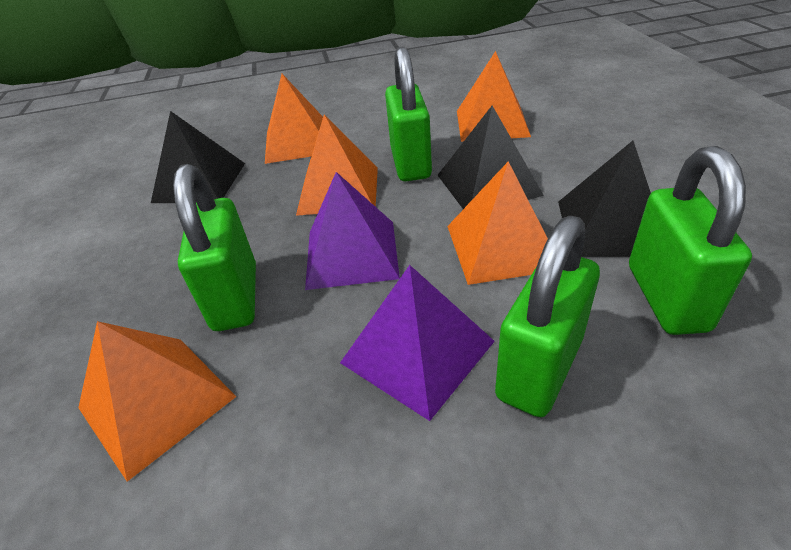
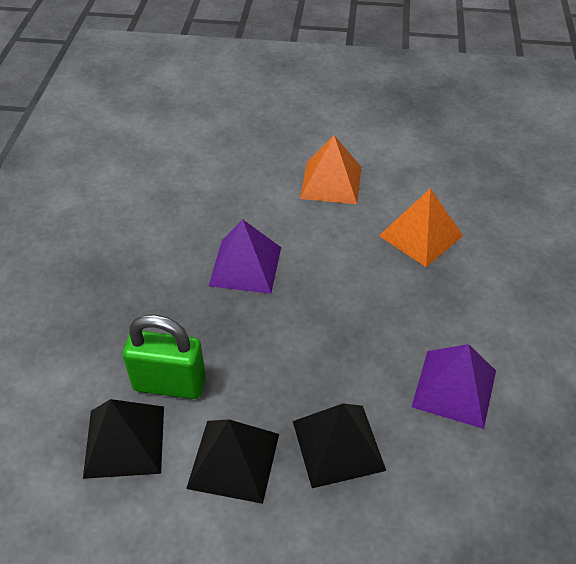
green padlock: [173,164,256,331] [385,47,432,181] [495,216,600,417] [629,146,752,335] = 4 -> [123,315,206,399] = 1
orange pyramid: [78,321,236,482] [265,74,323,164] [296,114,378,216] [447,161,548,285] [457,51,531,142] = 5 -> [300,135,361,204] [379,188,463,267] = 2

